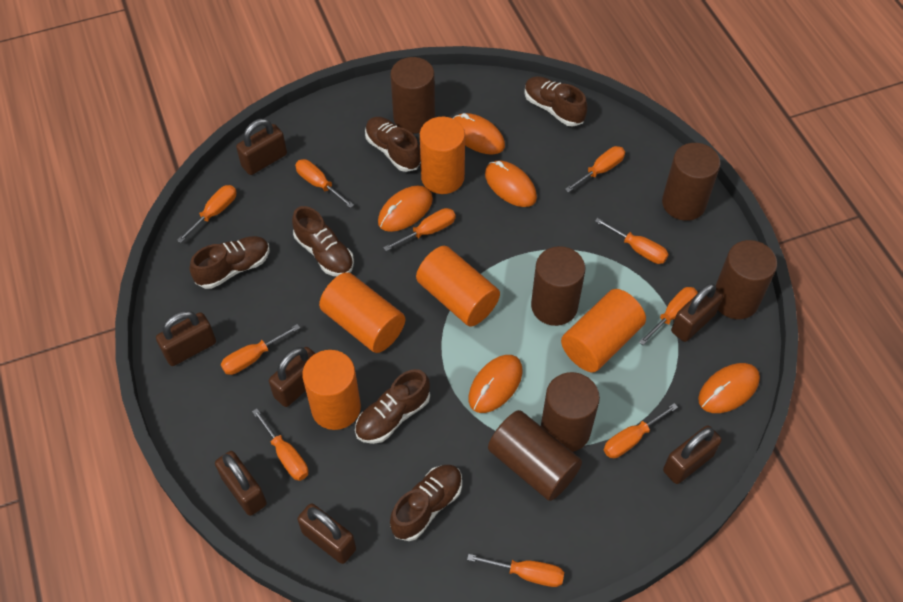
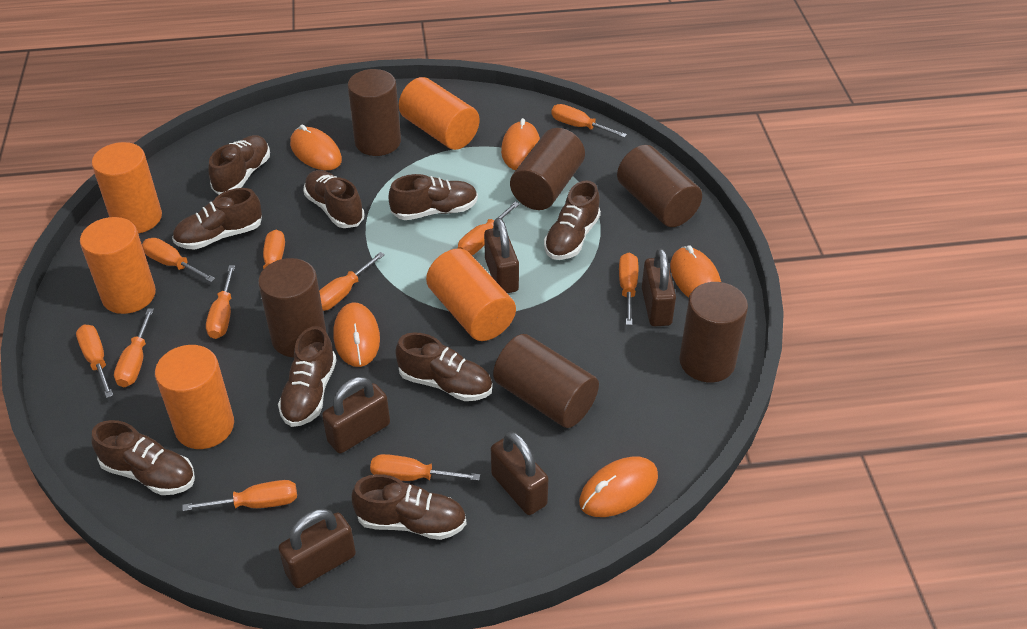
brown padlock: [156,311,216,366] [215,451,267,516] [236,119,287,175] [269,347,316,407] [297,503,356,564] [663,426,722,484] [671,283,723,342] = 7 -> [278,509,356,588] [322,377,390,453] [484,218,519,293] [491,432,549,515] [642,248,676,327] = 5
brown shoe: [190,236,270,289] [292,206,354,276] [355,369,430,444] [365,117,421,172] [390,465,462,541] [525,76,587,126] = 6 -> [91,420,195,495] [172,188,262,250] [208,135,270,195] [278,326,337,427] [303,170,365,228] [352,474,466,540] [389,174,478,220] [395,333,492,401] [544,180,601,260] = 9
orange screwdriver: [177,185,237,243] [221,324,300,375] [252,408,308,481] [295,159,354,208] [383,208,456,251] [467,554,564,587] [565,146,625,193] [595,218,669,264] [604,403,678,458] [639,287,698,345] = 10 -> [76,325,113,398] [114,308,154,387] [142,238,215,282] [182,480,297,511] [206,265,235,339] [261,230,285,299] [319,252,385,311] [370,454,480,481] [458,202,520,255] [551,104,627,138] [619,253,638,325] = 11

